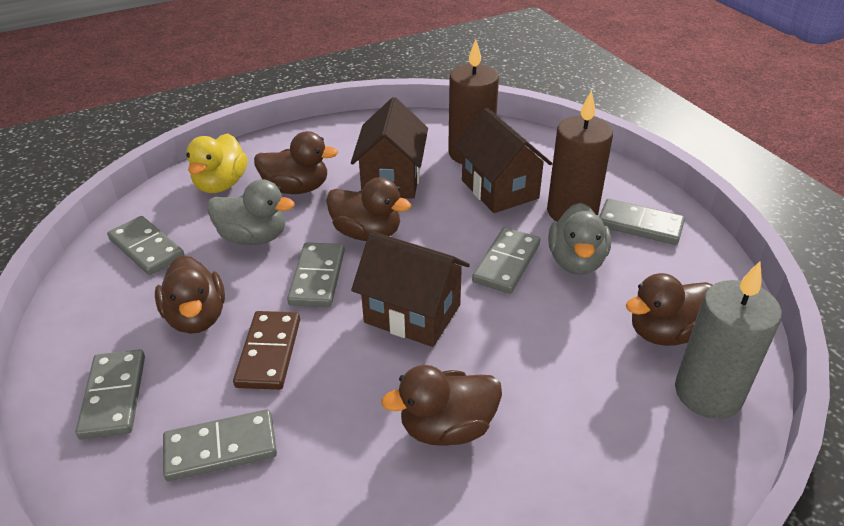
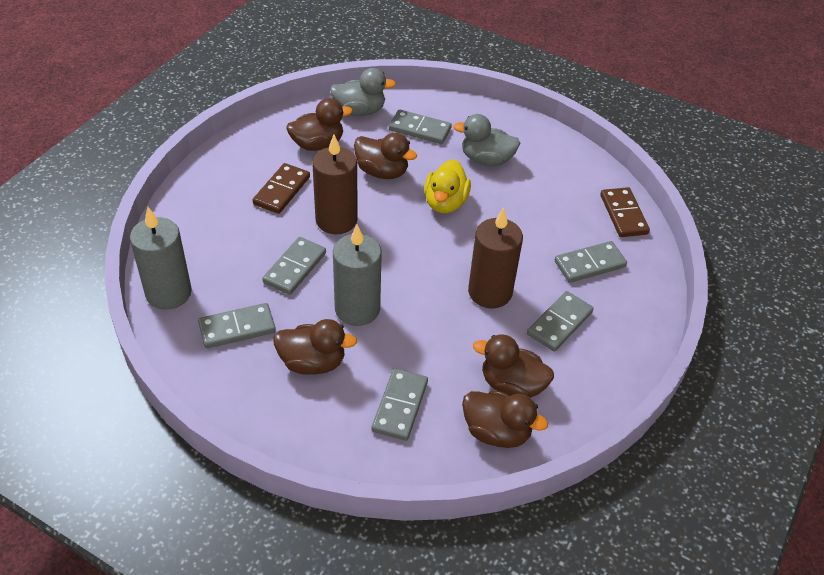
brown domino: [233,311,300,390] = 1 -> [253,163,310,214] [600,187,650,237] = 2
brown house: [351,97,428,199] [351,231,470,347] [454,108,552,213] = 3 -> none = 0
grey candle: [675,261,782,419] = 1 -> [130,207,192,310] [333,224,382,326] = 2

